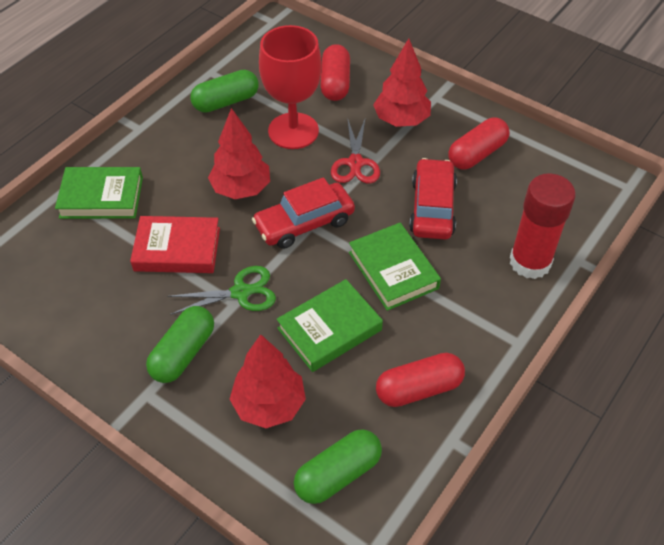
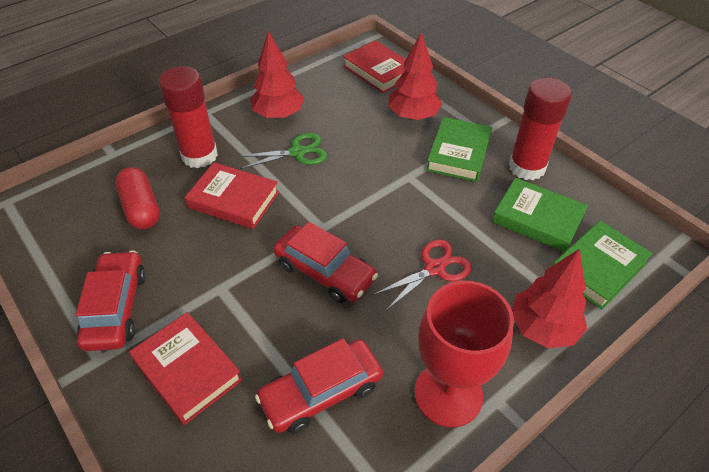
green capsule: [146,306,214,383] [190,70,259,113] [294,429,382,504] = 3 -> none = 0
red book: [130,216,220,273] = 1 -> [129,312,243,425] [185,162,279,229] [343,40,406,93] = 3
red capsule: [320,44,350,101] [376,353,465,407] [448,118,509,170] = 3 -> [115,167,160,229] = 1
red car: [252,177,355,249] [409,158,457,239] = 2 -> [76,251,146,351] [255,338,383,434] [274,222,378,303] = 3
red glue stick: [510,173,576,279] = 1 -> [159,66,218,168] [509,78,572,180] = 2

